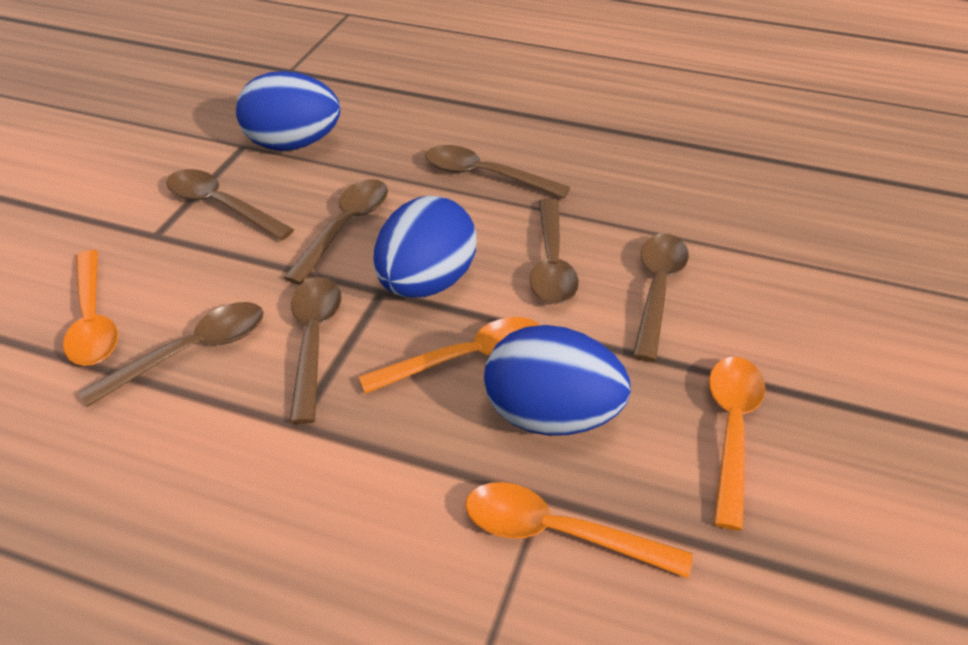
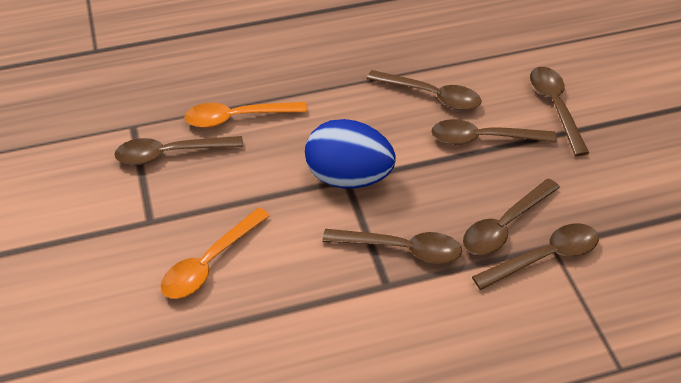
blue egg: [236,71,340,151] [374,196,476,298] [484,325,631,436] = 3 -> [305,119,396,189] = 1
orange spoon: [63,250,118,366] [359,317,540,394] [465,482,693,578] [709,357,765,530] = 4 -> [161,208,270,299] [184,102,307,128] = 2

